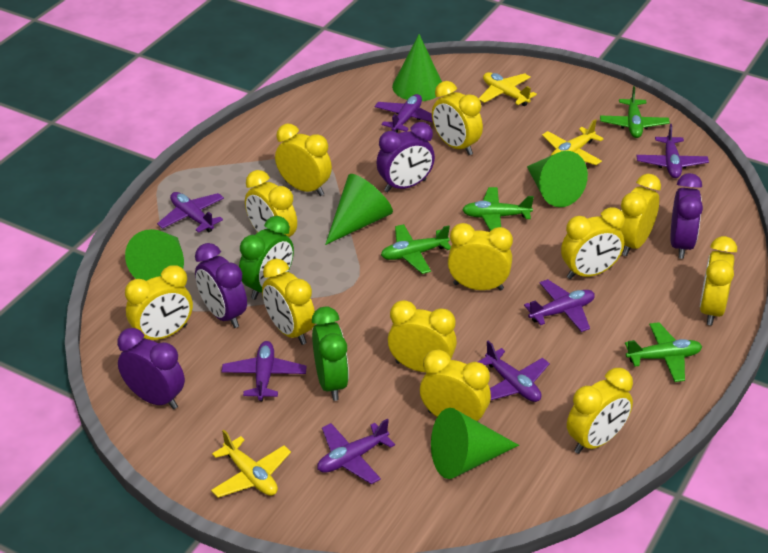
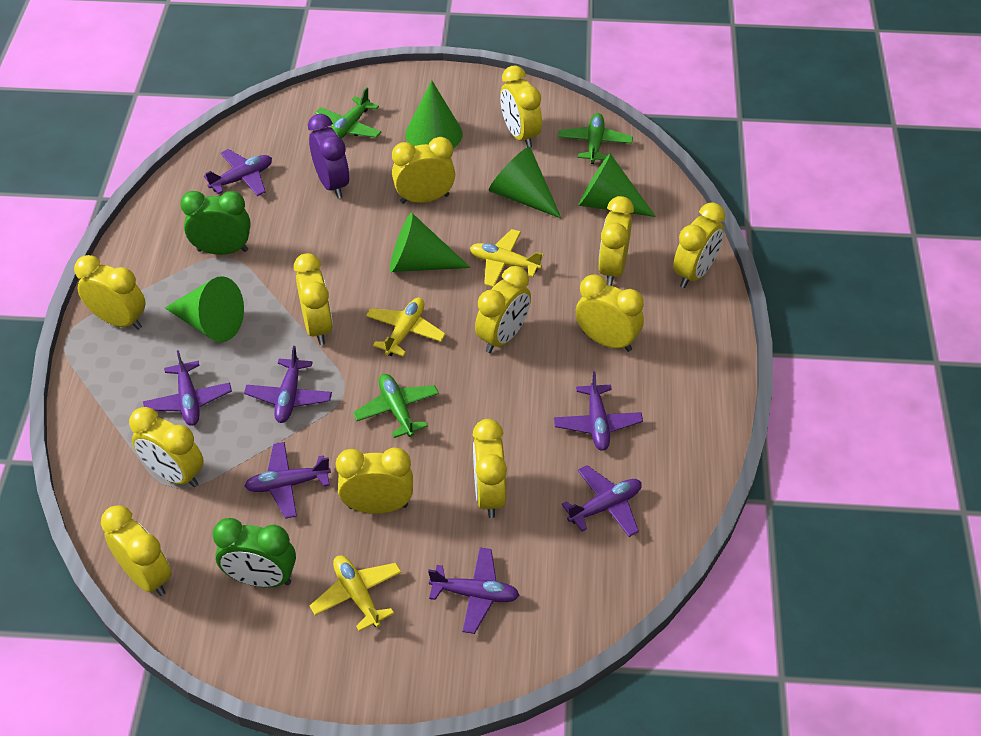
green plane: [381,224,451,274] [462,187,534,231] [600,86,670,138] [625,322,702,382] = 4 -> [315,87,382,139] [353,374,439,438] [558,113,633,164] = 3
purple clock: [117,328,185,409] [195,243,247,328] [376,122,435,192] [671,173,703,259] = 4 -> [308,114,350,198] = 1

